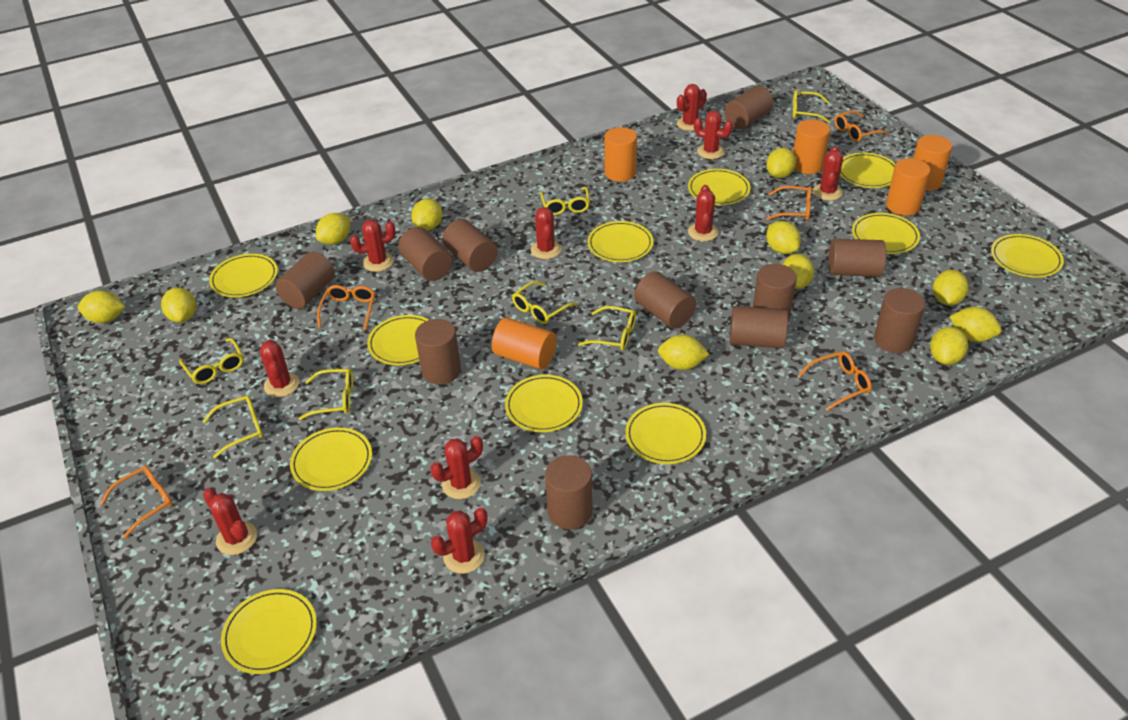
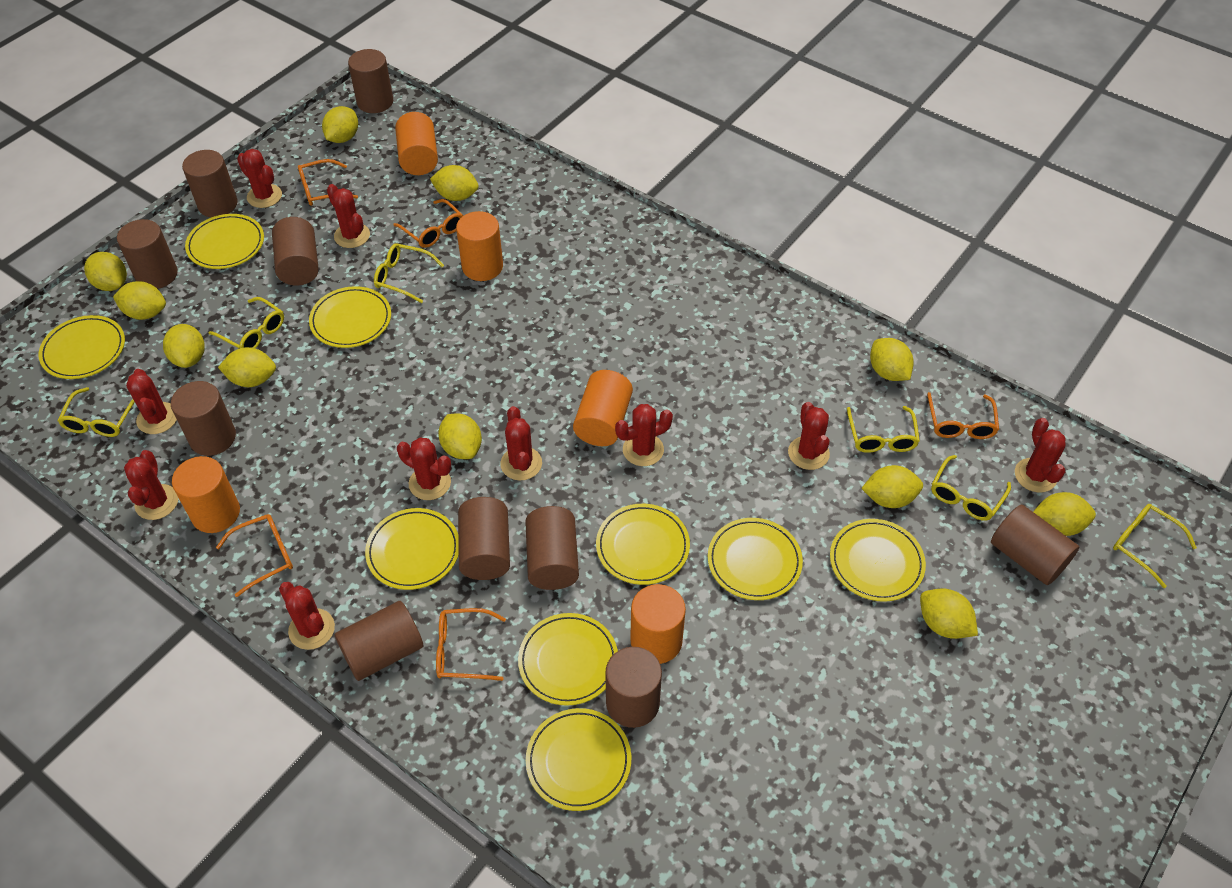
brown cylinder: [275,251,335,309] [398,227,453,281] [415,319,461,385] [442,219,498,272] [545,455,593,529] [634,271,696,329] [724,86,773,129] [730,306,788,348] [753,264,797,320] [828,239,886,277] [874,288,925,353] = 11 -> [117,219,178,289] [171,381,236,456] [182,150,238,217] [272,217,319,285] [335,601,423,681] [348,49,393,113] [458,497,510,580] [525,506,579,590] [605,647,662,728] [991,505,1079,585] = 10
yellow glasses: [179,338,244,384] [203,395,263,458] [299,369,353,420] [512,281,578,324] [540,187,590,215] [578,306,636,351] [793,90,830,123] = 7 -> [58,387,135,437] [208,297,284,349] [374,243,444,303] [847,406,920,453] [931,455,1011,521] [1113,504,1197,588] = 6
yellow plate: [209,254,278,297] [221,589,317,674] [290,427,372,491] [367,315,429,365] [505,375,583,432] [588,221,653,262] [625,403,706,464] [688,169,751,205] [840,153,895,188] [852,213,920,254] [991,234,1064,278] = 11 -> [39,315,125,379] [185,214,264,269] [309,286,391,348] [365,508,459,590] [518,613,618,706] [526,708,631,811] [596,504,690,585] [708,518,803,600] [830,519,926,602] = 9

